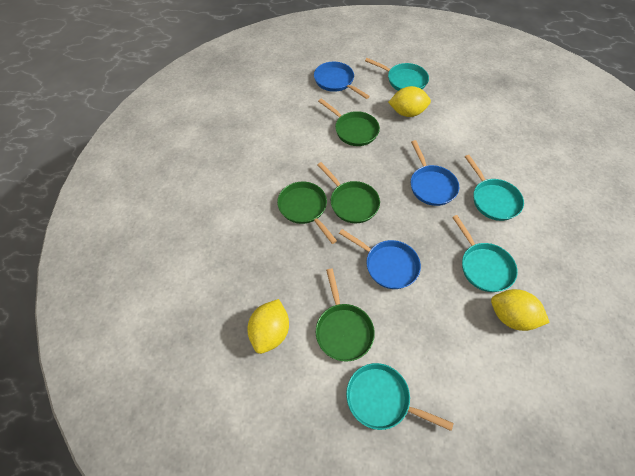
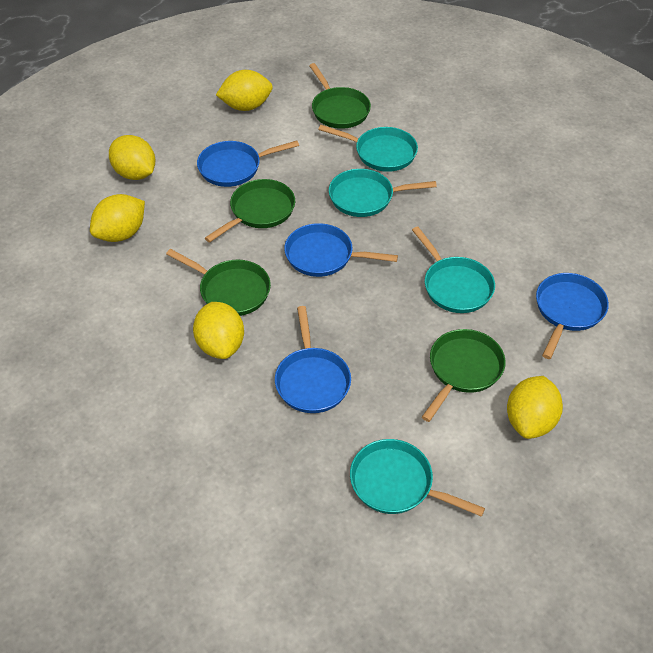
blue pan: [314,62,370,99] [339,229,421,289] [411,140,459,206] = 3 -> [197,140,299,187] [275,306,351,413] [284,223,398,277] [536,273,609,359] = 4
yellow lemon: [247,299,289,354] [388,86,431,117] [491,289,550,331] = 3 -> [90,194,145,242] [109,135,155,180] [193,302,244,359] [216,70,273,111] [507,376,563,439] = 5

